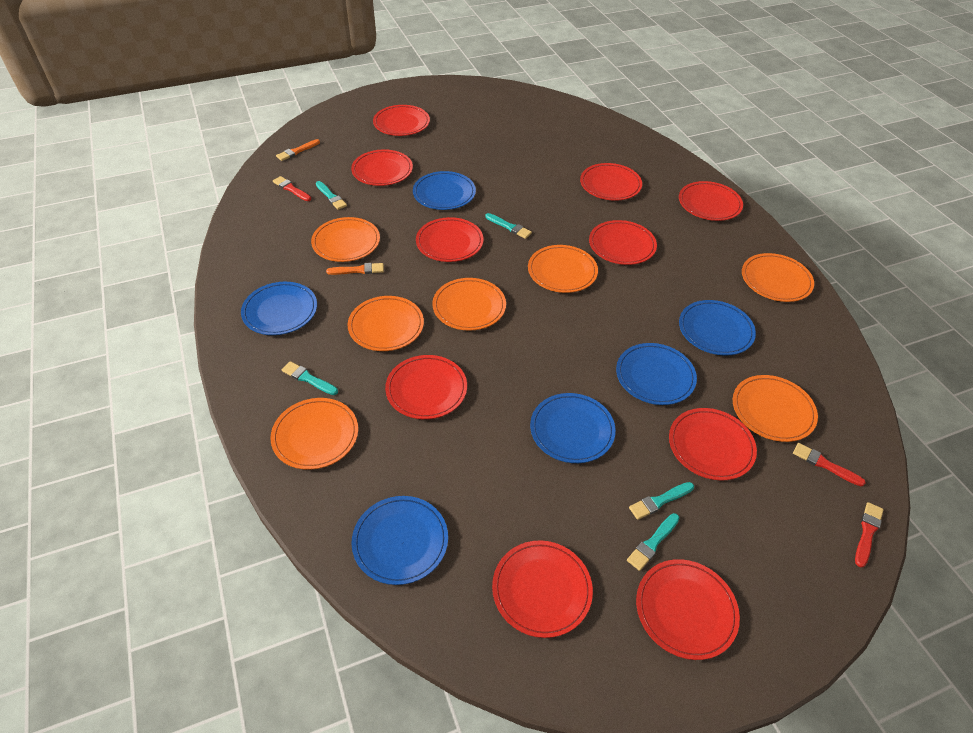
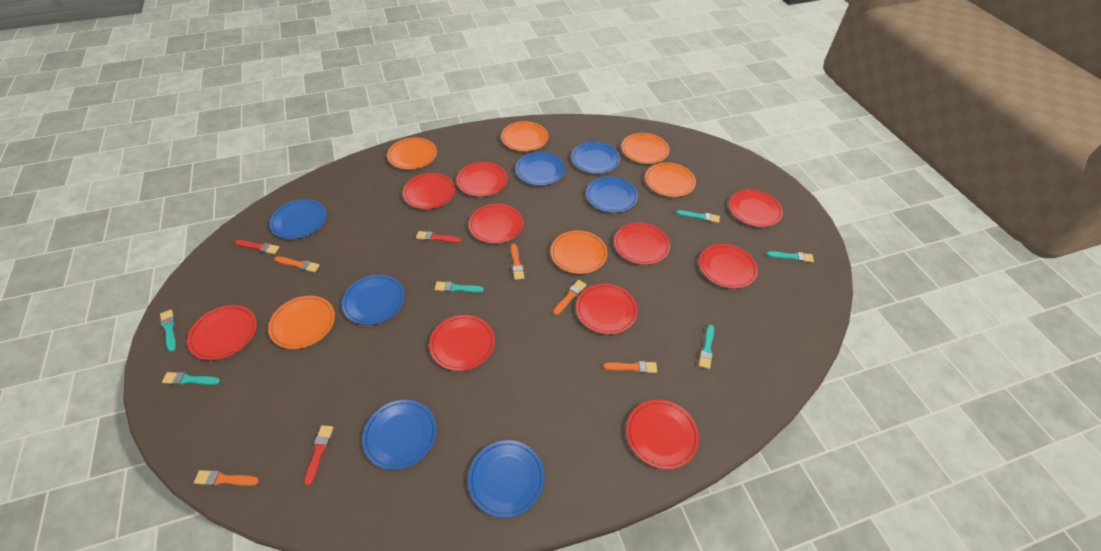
blue plate: [241,282,317,335] [351,496,448,585] [413,171,476,210] [530,393,616,463] [616,343,697,405] [679,300,756,355] = 6 -> [269,199,327,239] [342,275,405,325] [362,400,437,470] [468,440,545,518] [516,152,566,186] [571,142,620,174] [586,177,638,213] = 7
orange brush: [276,139,320,161] [326,263,384,275] = 2 -> [194,470,259,486] [275,257,320,273] [511,244,525,280] [553,280,587,315] [603,361,657,373] = 5
orange plate: [270,398,358,470] [311,217,380,262] [348,296,424,351] [432,278,506,331] [528,245,598,293] [733,375,818,442] [742,253,814,302] = 7 -> [268,296,335,349] [387,138,437,170] [501,121,548,151] [551,230,608,274] [621,133,670,164] [645,163,696,197] = 6
turquoise brush: [282,361,338,395] [316,181,347,210] [485,213,532,239] [627,513,680,571] [629,482,694,520] = 5 -> [160,310,176,352] [162,372,220,385] [435,282,484,293] [676,210,720,223] [699,325,714,369] [766,251,814,263] = 6

